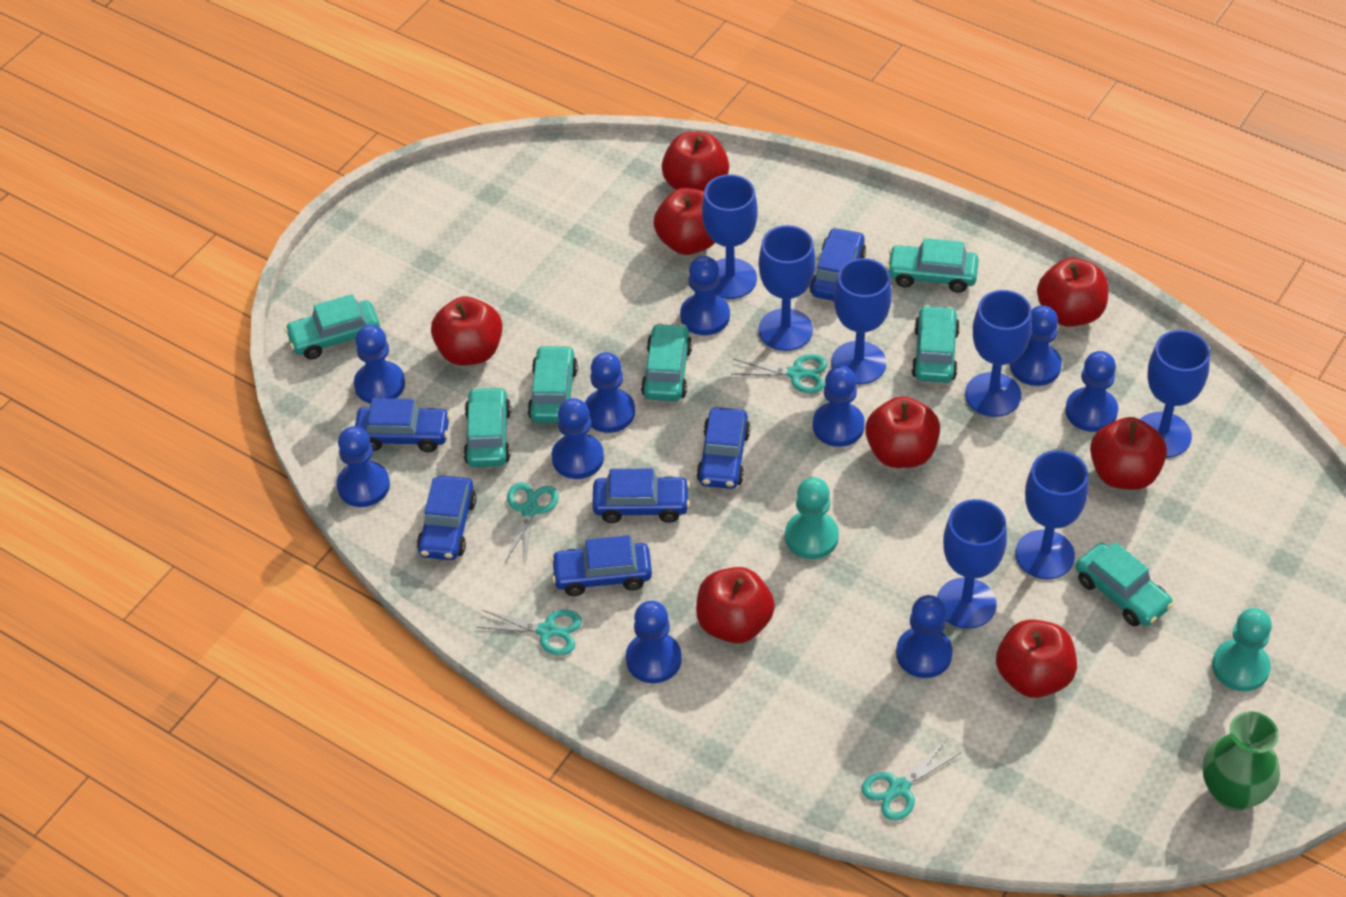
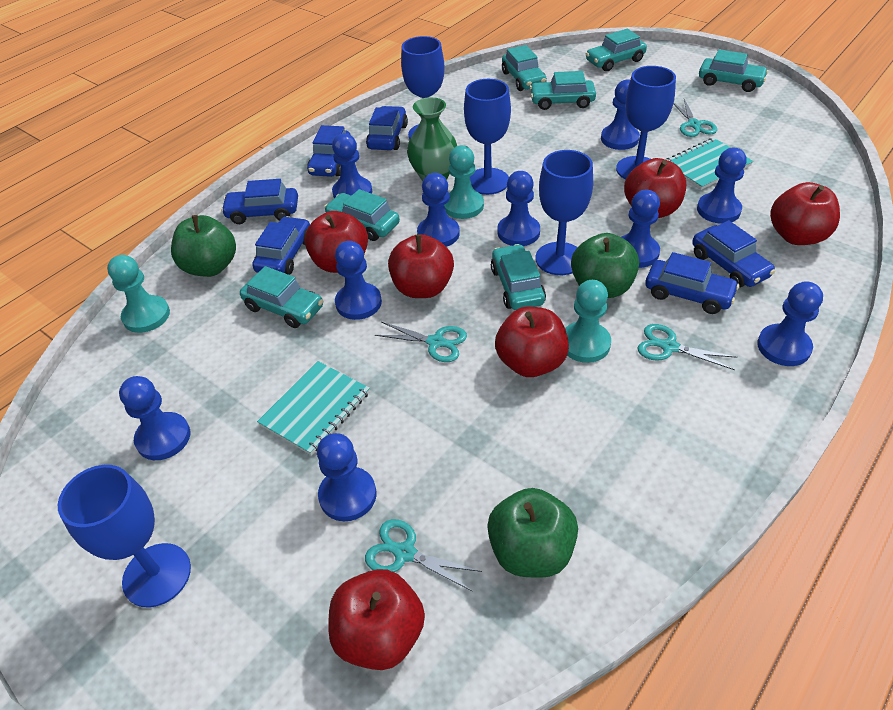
blue goblet: [702,174,758,299] [758,225,816,351] [831,258,892,384] [937,499,1007,629] [965,290,1032,417] [1015,450,1088,579] [1140,330,1210,458] = 7 -> [58,465,191,608] [401,36,445,139] [464,79,511,195] [536,150,593,275] [616,66,676,179] = 5
green apple: none = 0 -> [171,215,236,277] [487,488,578,578] [571,233,639,298] = 3
red apple: [431,296,503,365] [654,188,715,255] [662,132,729,191] [696,567,775,643] [865,396,940,468] [996,619,1077,698] [1037,258,1108,327] [1090,417,1167,490] = 8 -> [304,211,368,273] [328,569,425,670] [388,234,454,298] [495,306,569,377] [624,158,686,218] [770,182,840,245] = 6
turquoise notebook: none = 0 -> [257,361,370,455] [666,138,753,190] = 2
turquoise pawn: [785,477,839,559] [1212,608,1272,691] = 2 -> [107,255,170,333] [444,145,484,219] [565,280,611,363] = 3

